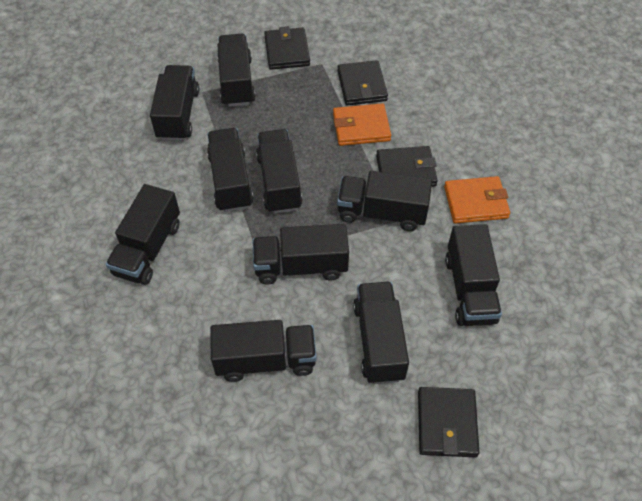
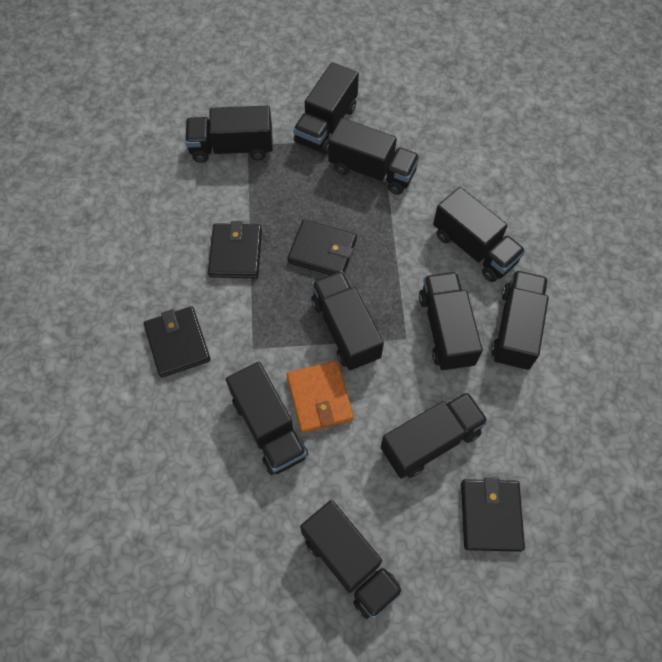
orange wallet: [333,103,391,146] [444,176,510,224] = 2 -> [287,361,354,433] = 1

